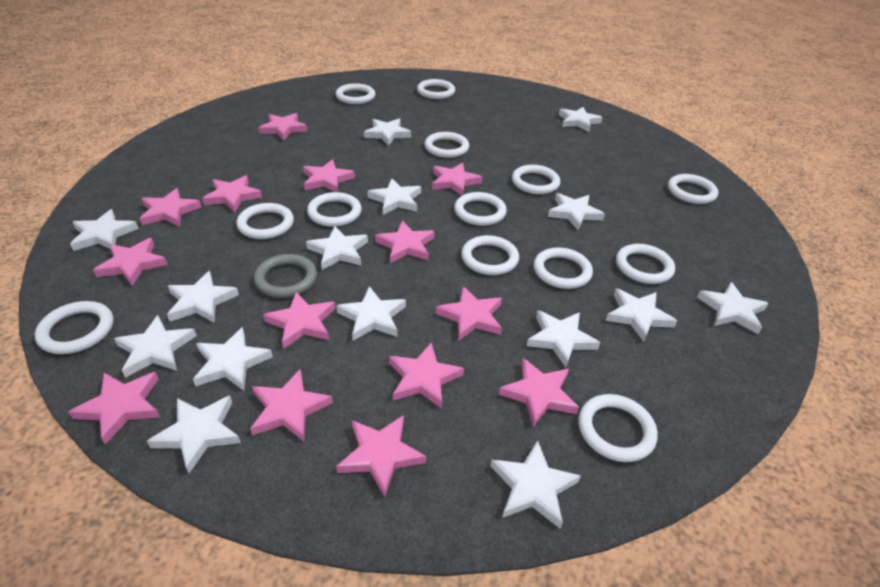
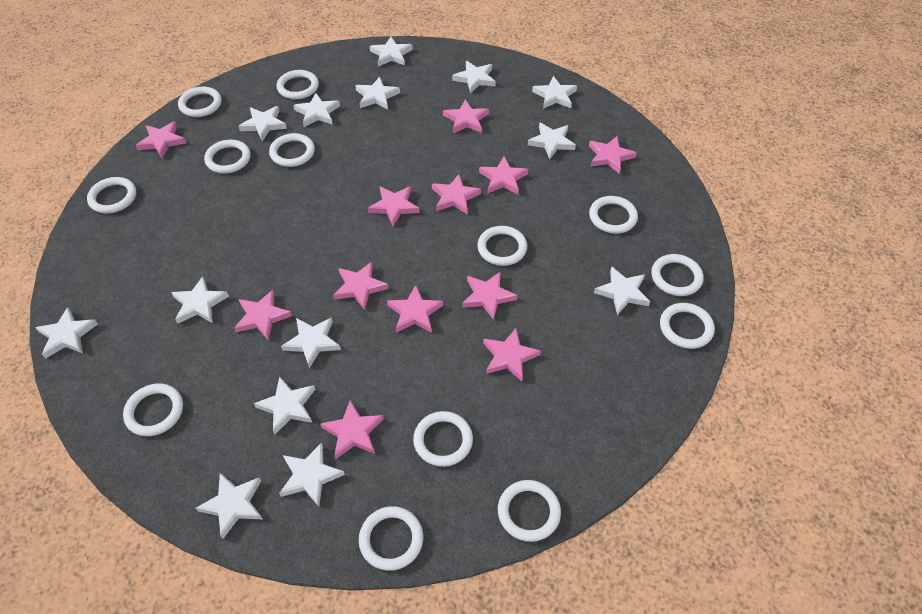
grey ring: [254,254,317,298] = 1 -> none = 0
pink star: [68,372,160,445] [93,238,168,286] [139,188,202,227] [202,175,262,212] [250,369,333,441] [258,113,308,141] [263,292,335,349] [303,159,355,192] [336,415,426,497] [375,221,435,263] [389,343,464,409] [432,163,482,196] [436,286,502,340] [499,358,579,427] = 14 -> [136,121,186,158] [234,290,292,340] [320,400,384,460] [333,262,389,310] [368,186,420,226] [387,285,443,333] [432,174,481,215] [443,99,489,133] [462,271,518,320] [479,156,528,194] [483,328,541,381] [589,136,637,174] = 12
white star: [70,209,139,251] [114,315,196,378] [147,396,241,473] [167,271,239,323] [193,327,273,391] [306,226,368,270] [336,286,406,341] [364,119,411,146] [367,178,421,215] [490,440,581,529] [527,310,600,367] [548,193,605,230] [559,107,603,132] [605,288,677,342] [697,282,769,334] = 15 -> [35,307,98,359] [171,276,229,324] [196,473,262,539] [239,106,287,141] [254,376,315,434] [279,442,345,506] [281,317,341,368] [293,93,340,127] [355,77,400,110] [370,37,413,66] [452,61,496,94] [528,123,576,159] [532,76,577,109] [594,266,650,315] = 14

